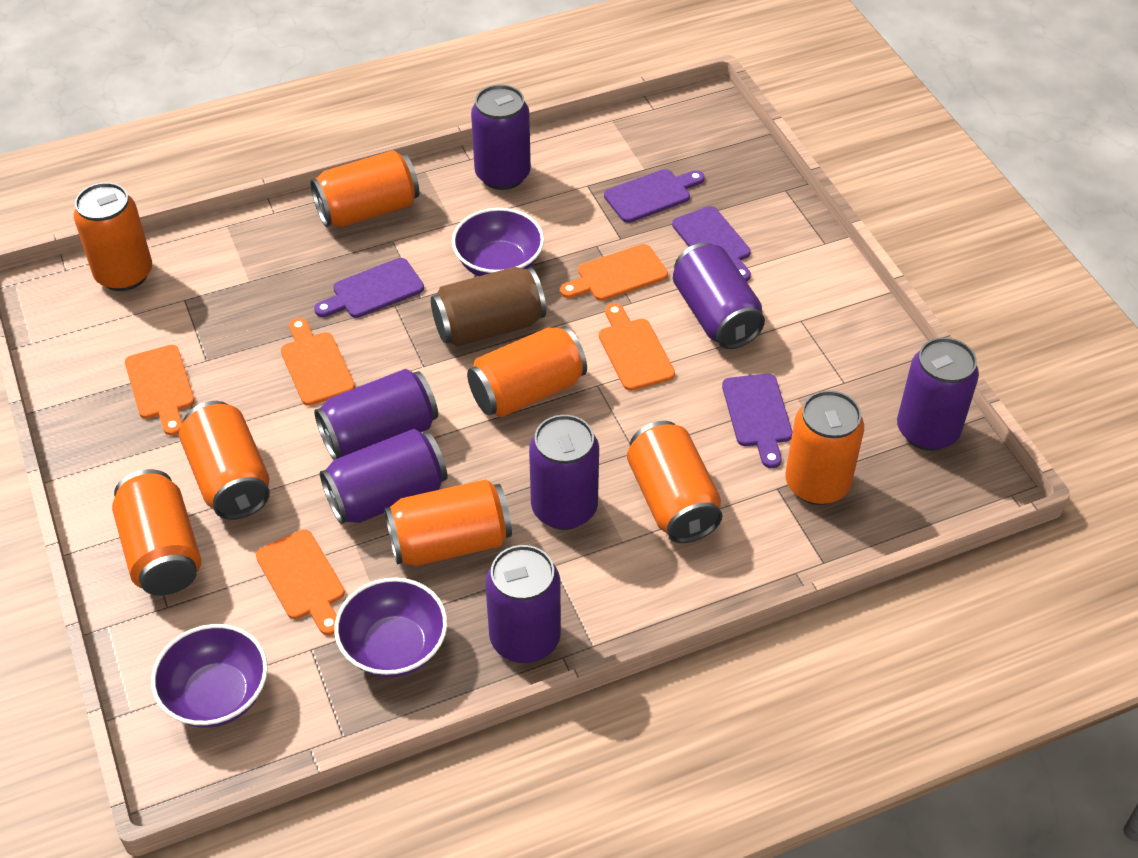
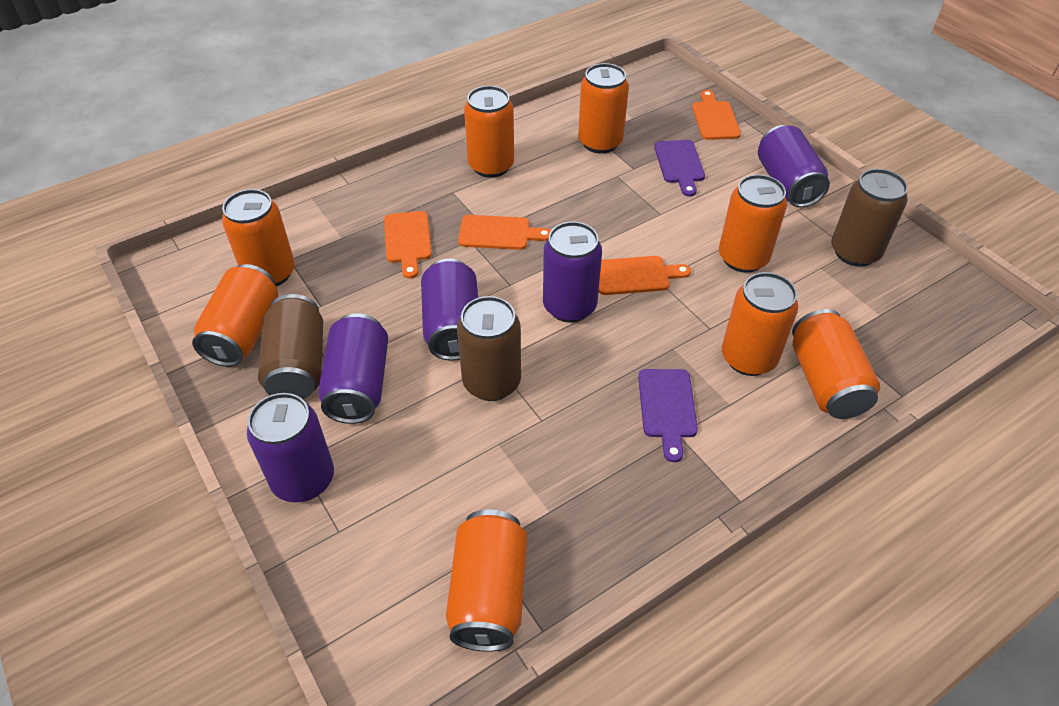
brown can: [431,267,546,347] = 1 -> [258,294,323,399] [457,296,521,401] [831,169,908,267] = 3
orange cutting board: [125,345,195,436] [256,529,345,635] [281,318,355,406] [560,244,668,301] [599,303,675,391] = 5 -> [384,211,432,279] [458,215,551,250] [599,256,691,295] [692,90,741,140] = 4
purple bowl: [151,624,268,728] [334,578,447,678] [452,208,544,276] = 3 -> none = 0
purple can: [314,369,438,460] [320,429,448,524] [471,85,531,190] [485,545,561,663] [529,415,599,530] [673,243,765,349] [897,337,979,451] = 7 -> [247,393,334,502] [318,313,388,424] [421,259,478,361] [543,222,602,323] [758,125,830,207] = 5
purple cutting board: [314,258,424,318] [604,169,705,223] [672,206,751,282] [722,373,793,468] = 4 -> [638,369,698,462] [654,140,705,197] = 2

